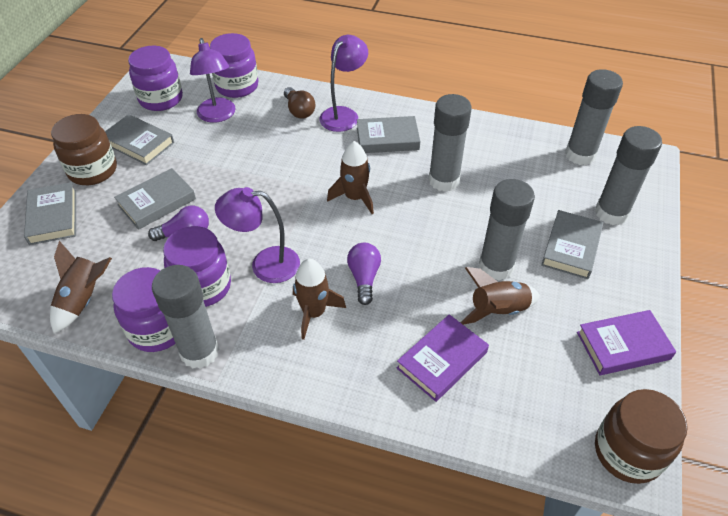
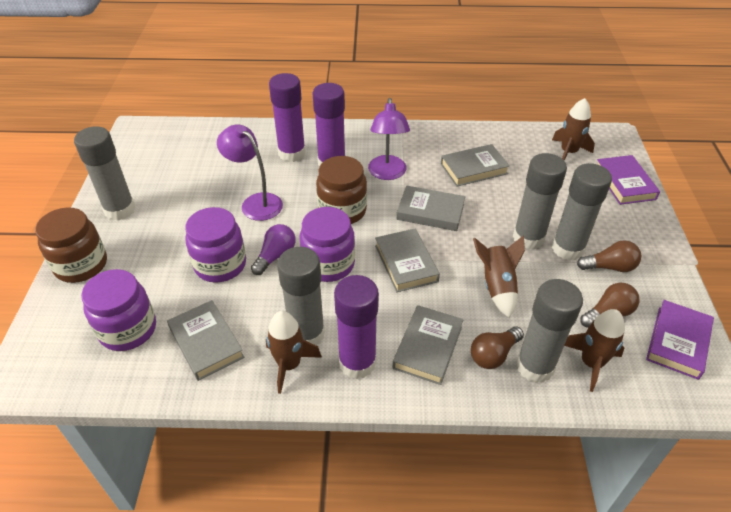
brown light bulb: [284,87,315,119] = 1 -> [471,326,524,369] [577,240,641,272] [580,283,640,328] = 3
purple glue stick: none = 0 -> [269,73,306,162] [313,83,346,167] [334,275,379,379] = 3
purple jar: [112,267,176,352] [128,46,183,111] [163,226,231,307] [210,33,259,98] = 4 -> [81,269,156,351] [185,207,246,283] [300,207,355,282] = 3
purple lamp: [190,38,236,123] [215,187,300,283] [319,35,368,132] = 3 -> [217,124,283,221] [368,98,410,180] = 2
purple light bulb: [148,206,209,241] [347,243,381,305] = 2 -> [251,224,296,275] = 1

